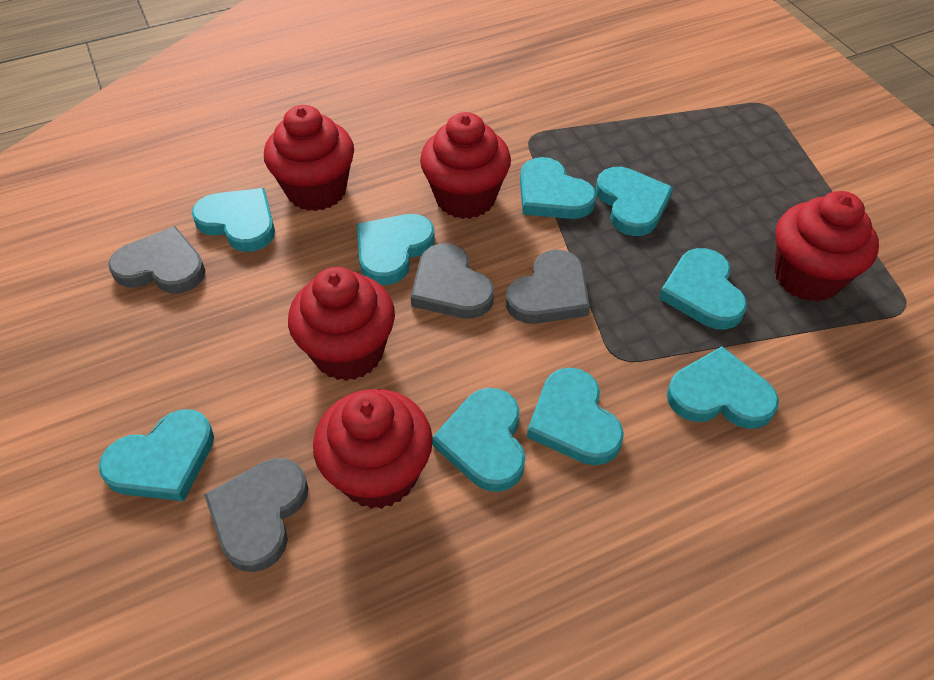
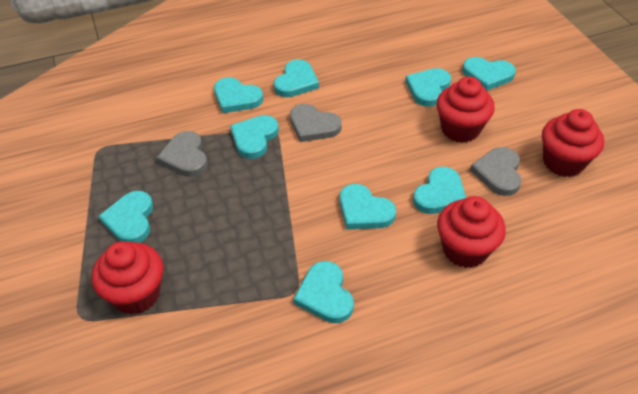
grey heart: [108,226,205,294] [204,458,308,572] [411,243,494,319] [506,250,590,324] = 4 -> [157,131,207,177] [290,104,342,142] [470,147,522,196] = 3
red cupcake: [264,105,354,211] [288,267,395,381] [313,389,433,509] [420,112,511,219] [775,191,879,302] = 5 -> [91,241,163,315] [437,77,495,143] [437,196,506,268] [542,109,604,177] = 4

